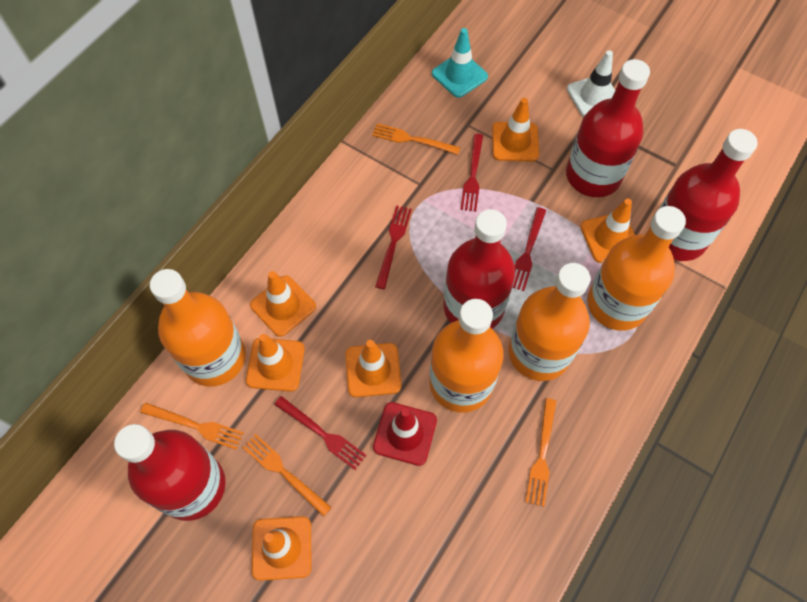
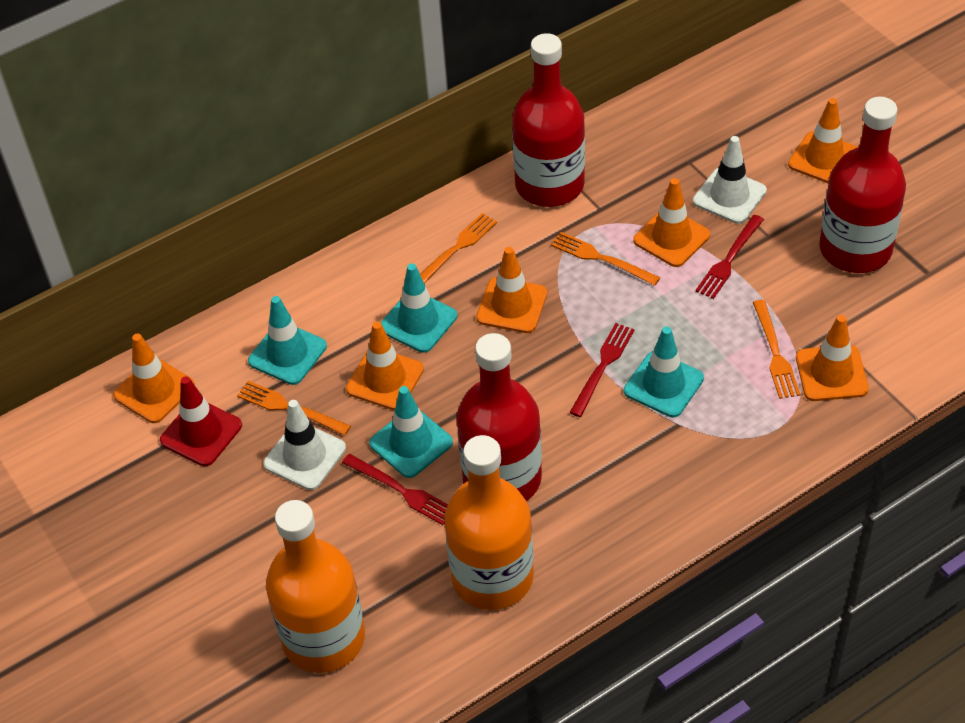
orange bottle: [150,269,246,386] [429,299,503,413] [508,263,591,381] [587,206,686,331] = 4 -> [266,500,365,673] [444,435,534,610] = 2
red bottle: [114,424,226,521] [443,209,515,329] [566,59,650,197] [659,129,758,261] = 4 -> [456,333,542,501] [512,33,585,207] [819,97,906,273] = 3
red fork: [274,396,367,470] [375,205,412,289] [460,134,483,212] [513,207,546,291] = 4 -> [342,454,448,525] [569,323,635,417] [695,215,764,299] = 3
turquoise traffic cone: [432,28,488,98] = 1 -> [248,296,327,385] [369,386,453,478] [380,263,457,353] [624,327,704,417] = 4
white traffic cone: [567,50,615,117] = 1 -> [263,400,346,490] [693,136,767,224] = 2

